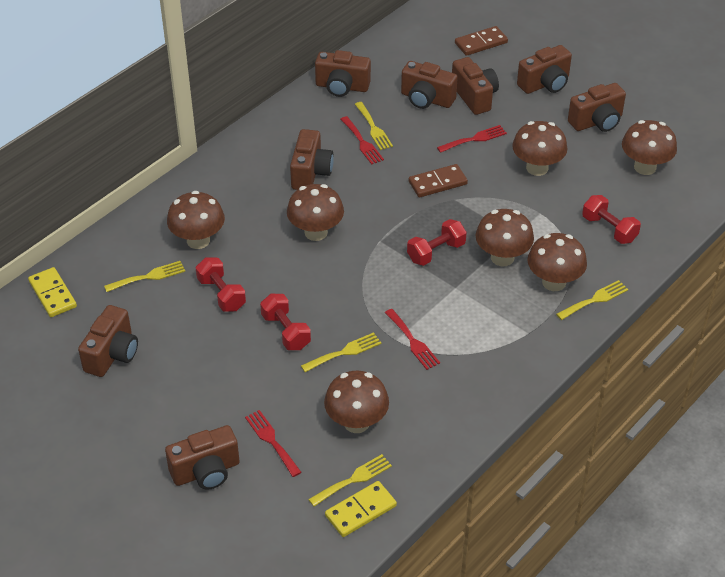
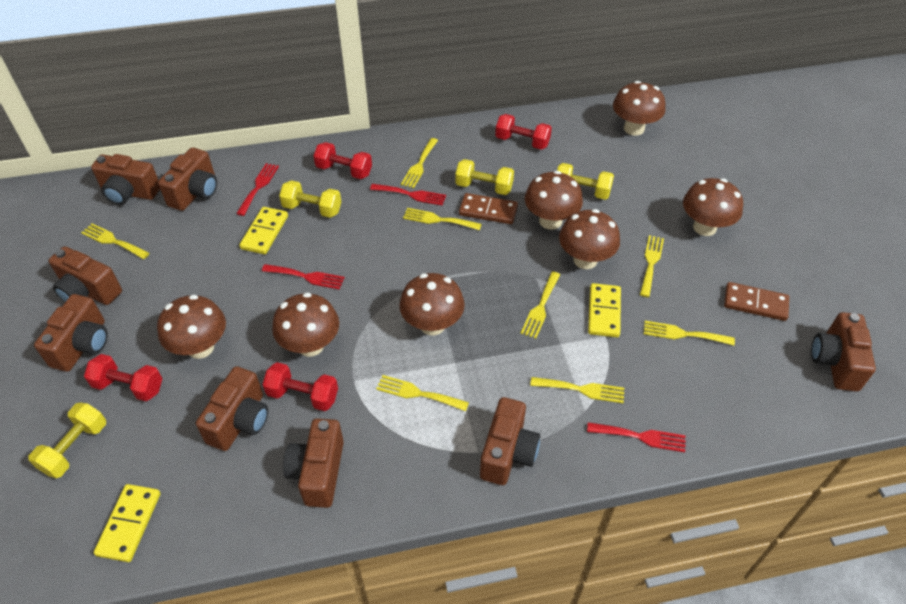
yellow domino: [28,267,77,317] [325,481,397,537] = 2 -> [94,484,161,562] [239,207,288,254] [588,283,621,337] = 3
yellow dumbbell: none = 0 -> [28,403,106,478] [279,180,341,218] [455,159,514,195] [557,163,614,200] = 4
yellow fork: [104,261,185,292] [301,332,381,372] [308,454,392,507] [355,102,393,150] [556,280,628,320] = 5 -> [81,223,150,259] [376,375,469,411] [401,138,438,188] [403,208,482,230] [520,271,560,339] [530,377,624,403] [640,235,664,297] [644,321,735,346] = 8

